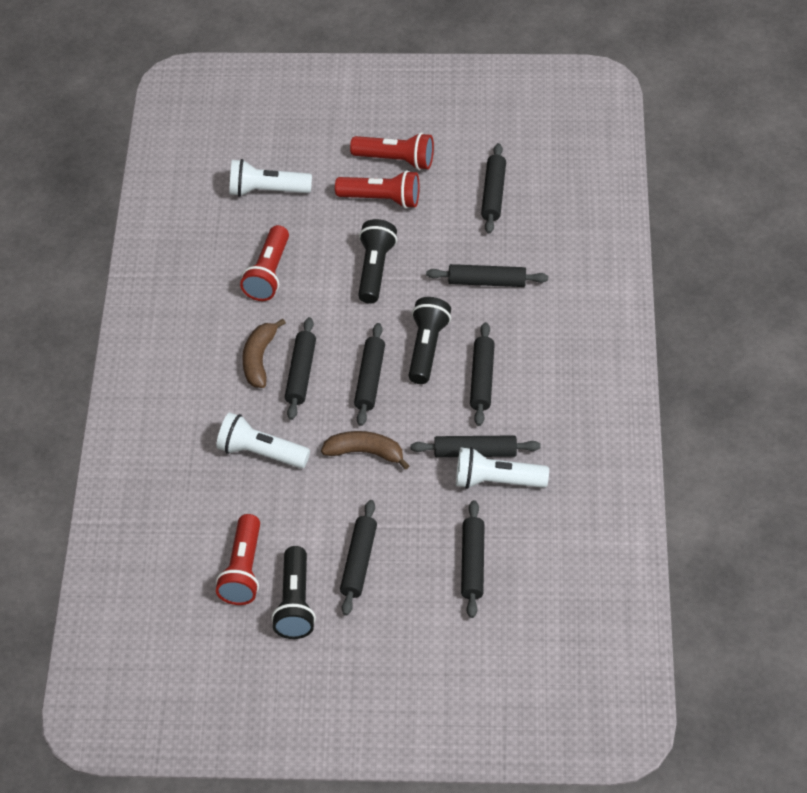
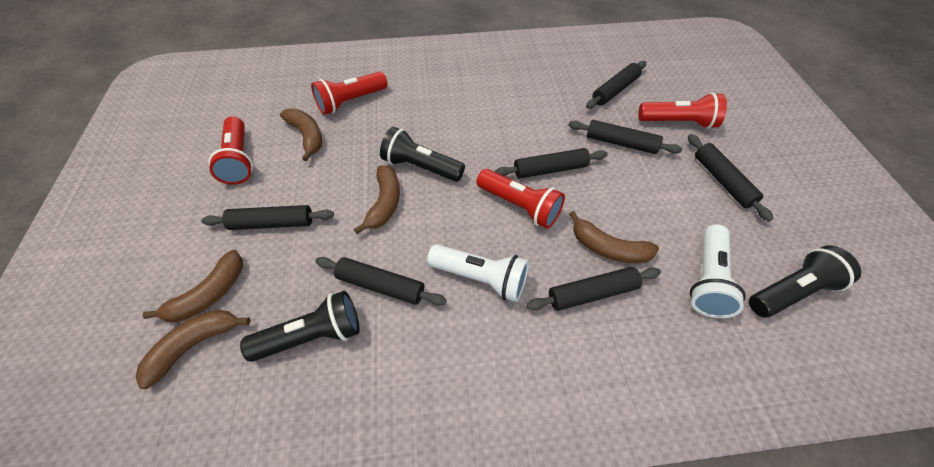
black rolling pin: [285,317,316,420] [340,500,377,616] [354,323,385,426] [411,435,541,457] [426,264,548,287] [461,500,485,618] [470,322,495,426] [481,143,506,234] = 8 -> [201,205,334,230] [315,257,447,306] [495,148,608,179] [526,267,661,311] [568,120,682,154] [586,61,646,109] [688,134,774,221] = 7
brown banana: [242,319,286,388] [321,431,410,470] = 2 -> [135,310,251,389] [142,250,243,322] [280,109,322,161] [354,165,400,234] [569,211,659,263] = 5
white flashlight: [216,412,310,468] [229,159,312,197] [456,447,549,489] = 3 -> [427,244,529,302] [690,224,746,318] = 2

